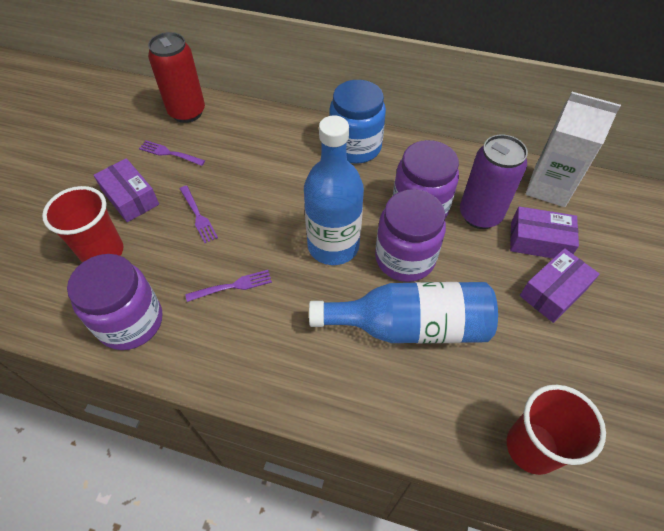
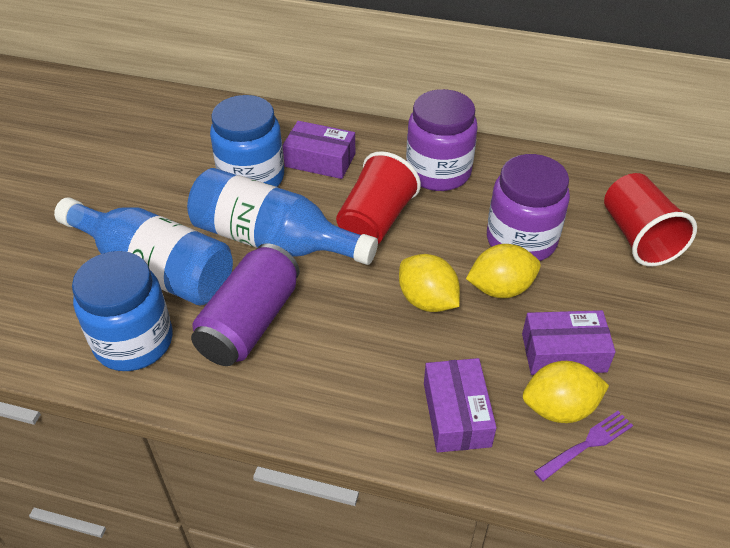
blue jar: [329,80,386,164] = 1 -> [72,251,173,371] [210,95,284,187] = 2
purple fork: [139,140,205,166] [180,186,218,243] [185,270,272,302] = 3 -> [534,411,633,481] = 1
purple jar: [67,254,163,350] [375,189,446,282] [393,140,459,219] = 3 -> [406,89,478,191] [487,154,570,261] = 2
red can: [148,32,205,123] = 1 -> none = 0
white carton: [526,92,621,207] = 1 -> none = 0
yellow lemon: none = 0 -> [399,254,460,312] [466,244,541,298] [523,361,609,423] = 3

